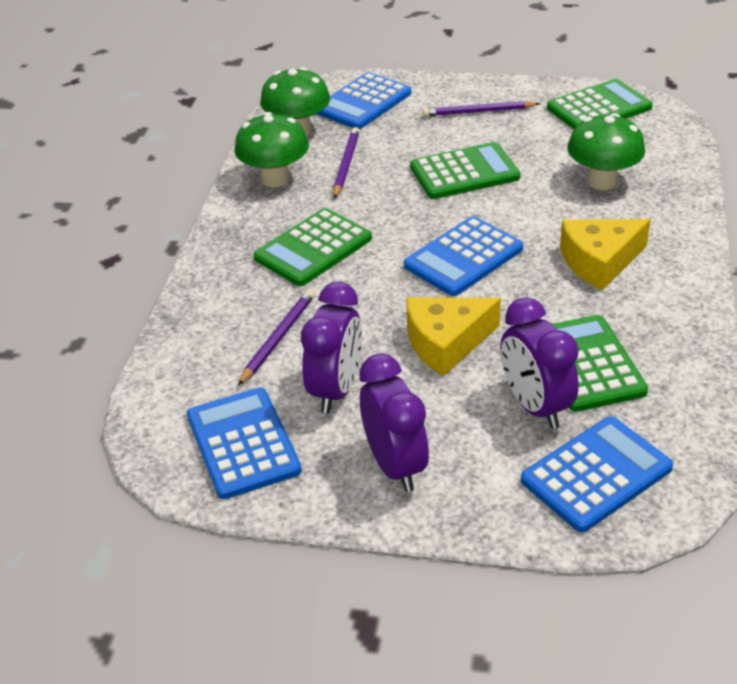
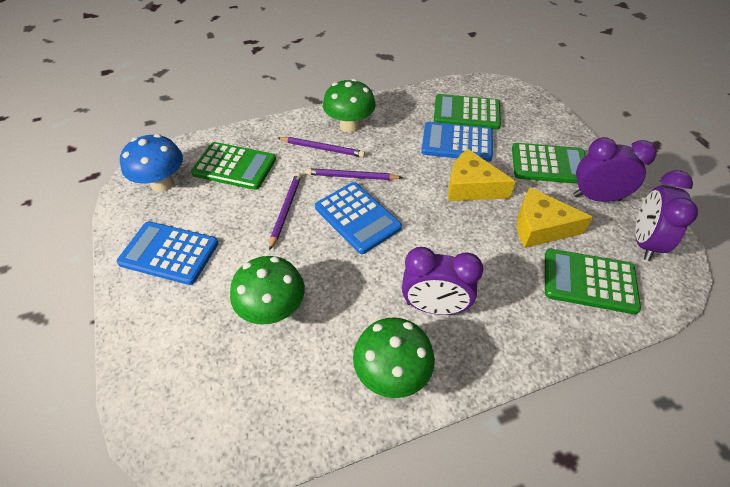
blue calculator: [187,387,302,499] [317,72,411,129] [404,216,523,296] [521,416,673,532] = 4 -> [116,222,218,285] [315,182,402,254] [421,122,493,162] = 3
blue mushroom: none = 0 -> [120,134,183,192] = 1

